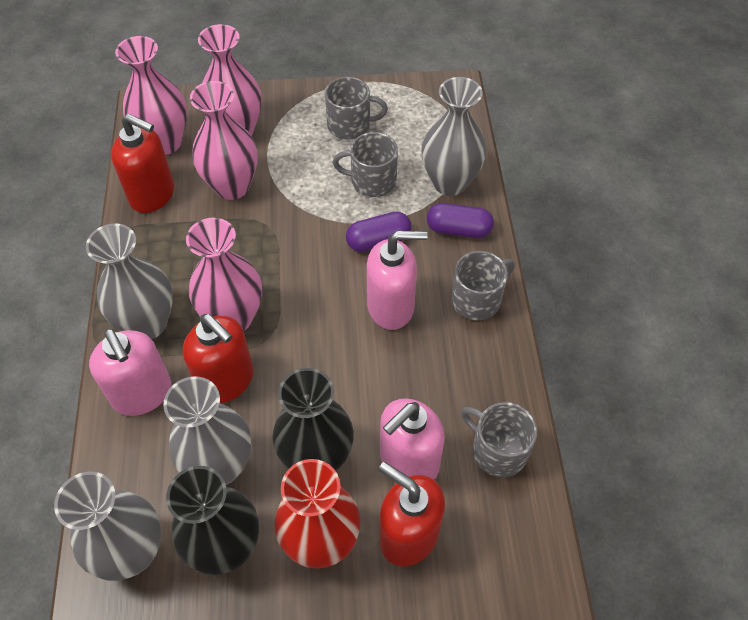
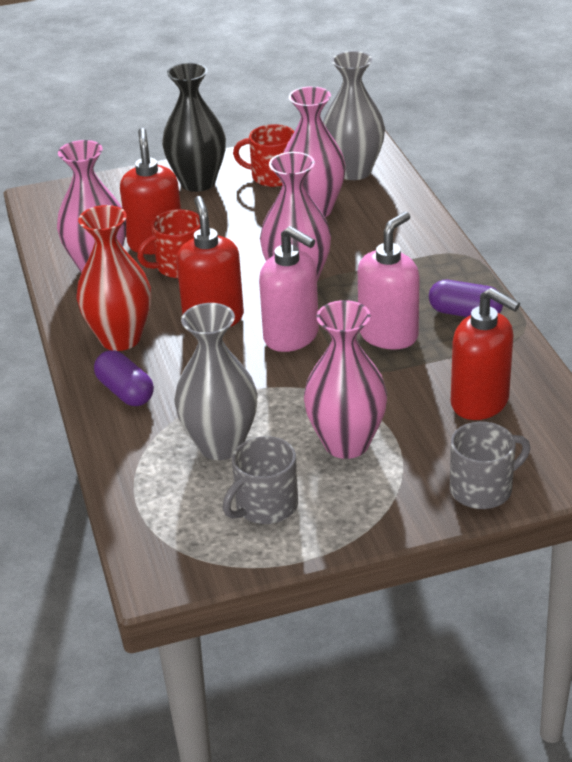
black vase: [166,466,259,575] [272,368,354,471] = 2 -> [162,63,226,192] = 1
grey mug: [325,77,388,139] [333,132,398,197] [451,251,515,320] [461,402,537,477] = 4 -> [223,436,298,524] [450,422,530,509] = 2
grey vase: [54,472,161,581] [86,223,173,339] [163,376,251,485] [421,77,487,196] = 4 -> [174,303,258,460] [323,51,385,180] = 2
pink soap dispenser: [89,328,171,416] [367,231,428,330] [380,398,445,480] = 3 -> [259,226,319,352] [358,212,420,350] = 2
red mug: none = 0 -> [137,209,200,278] [233,124,295,187] = 2

